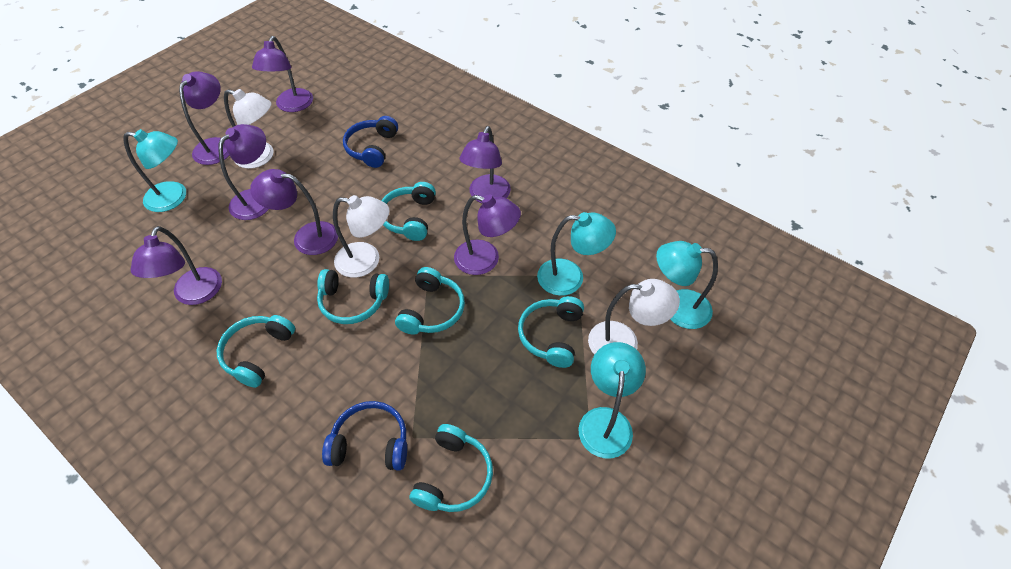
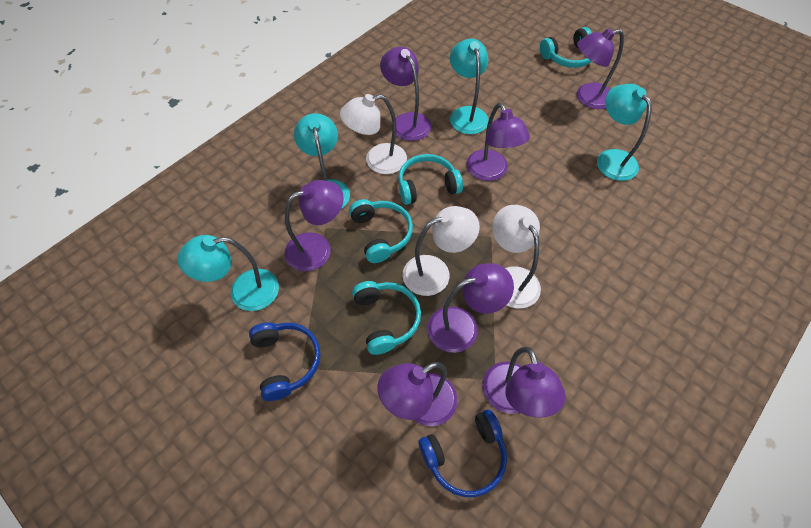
turquoise headphones: [216,315,295,388] [317,269,389,324] [381,182,436,241] [395,267,465,335] [409,424,493,512] [518,296,584,368] = 6 -> [349,199,413,263] [352,281,421,355] [398,154,463,205] [540,27,592,68] = 4

